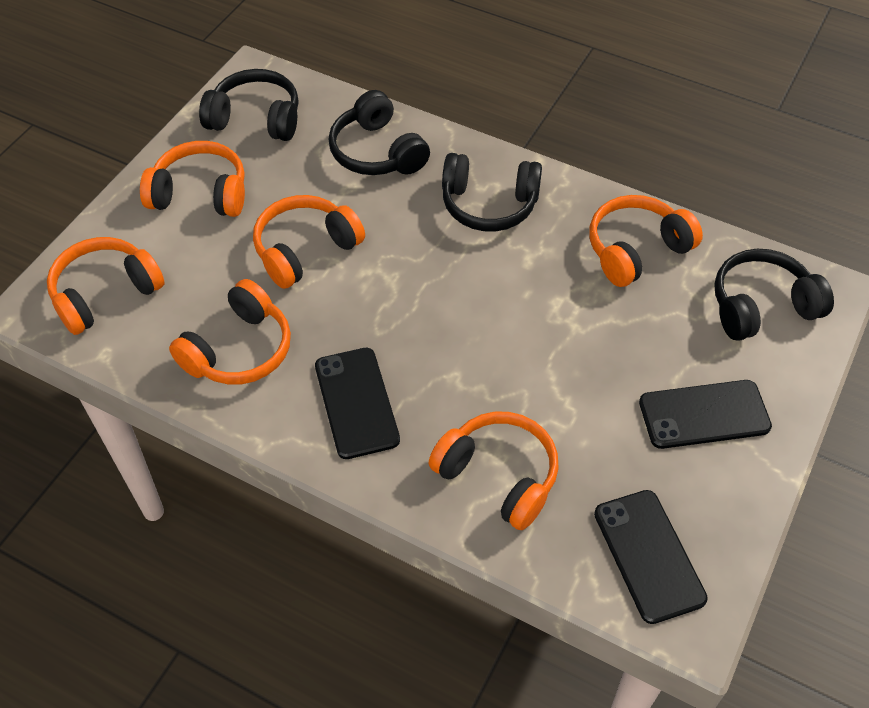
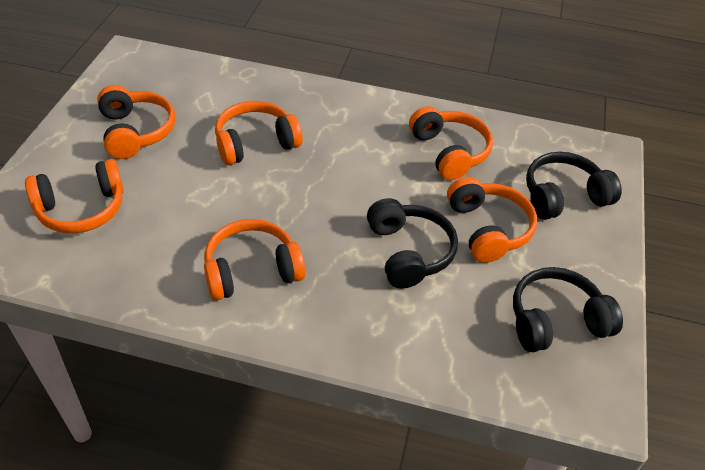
black headphones: [199,69,299,141] [329,90,430,175] [442,153,542,232] [714,249,834,341] = 4 -> [367,198,458,289] [513,267,623,352] [526,152,622,220] = 3
black phone: [315,348,400,459] [594,490,708,624] [639,380,772,449] = 3 -> none = 0

